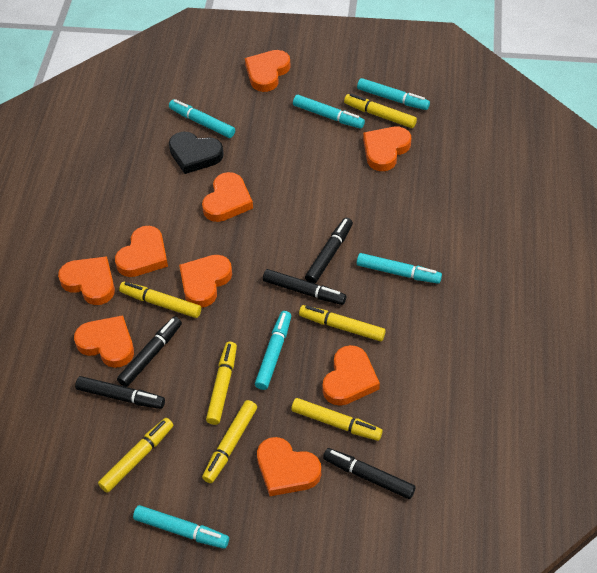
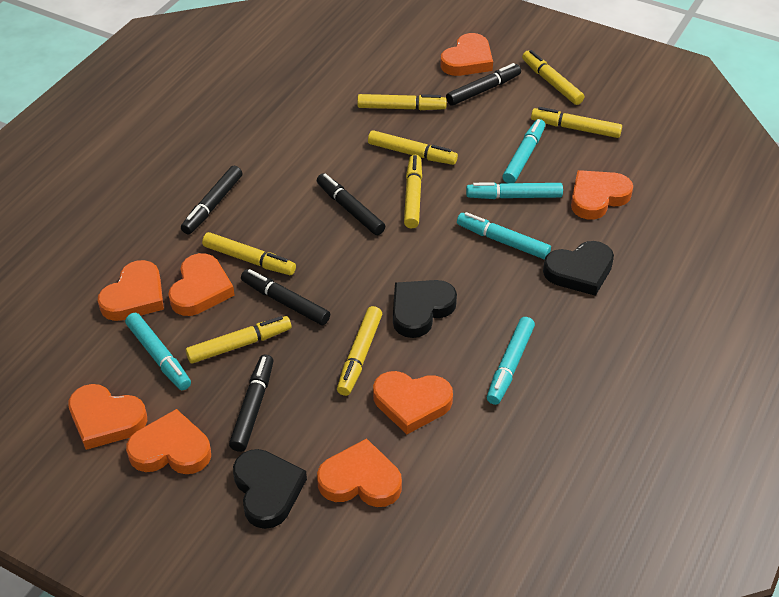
black heart: [169,132,224,174] = 1 -> [233,449,307,529] [393,280,457,338] [543,241,614,296] = 3
orange heart: [58,256,115,305] [74,315,134,368] [115,226,168,277] [179,255,232,308] [202,172,253,222] [245,50,291,92] [257,437,321,496] [322,345,380,406] [363,127,411,171] = 9 -> [68,384,147,450] [98,260,164,321] [126,409,211,474] [168,253,235,316] [317,438,402,507] [373,371,453,434] [440,33,493,76] [571,170,633,220] = 8
turquoise marker: [133,505,229,549] [169,99,235,138] [255,311,291,390] [293,95,365,129] [357,78,430,110] [357,253,442,284] = 6 -> [125,313,191,390] [457,212,551,259] [466,182,563,199] [487,317,535,405] [503,119,545,183] = 5
yellow marker: [98,418,173,493] [119,282,201,318] [202,400,257,483] [206,342,237,425] [291,398,383,441] [299,305,386,341] [344,94,417,128] = 7 -> [186,316,291,364] [202,232,296,275] [337,306,382,396] [357,94,447,110] [368,130,458,165] [404,155,422,228] [522,50,584,105] [531,107,622,138] = 8

